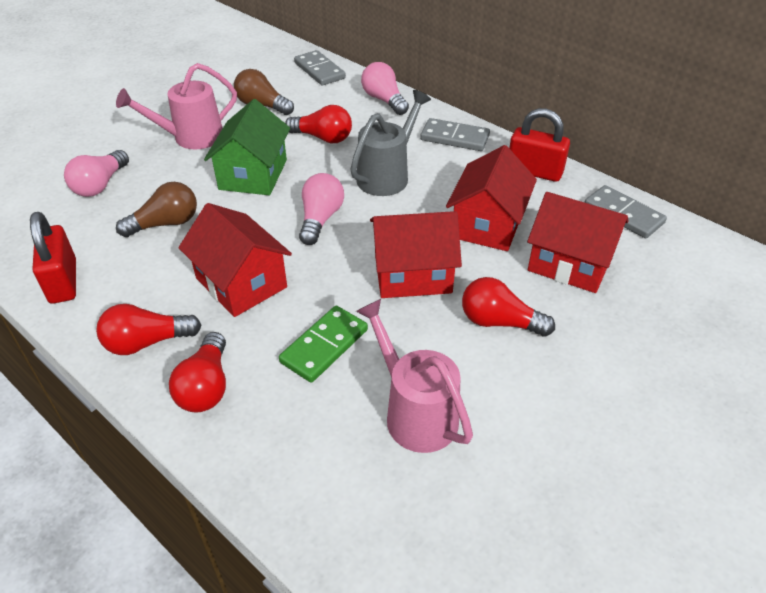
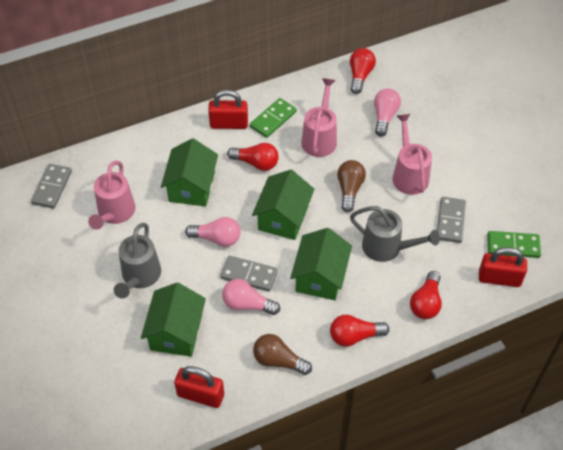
green domino: [279,306,368,383] = 1 -> [250,98,297,138] [487,231,541,258] = 2
green house: [204,99,290,195] = 1 -> [141,283,206,357] [161,138,218,207] [252,170,315,240] [290,228,352,300] = 4
grey watering can: [350,90,431,196] = 1 -> [114,223,161,298] [350,206,440,262] = 2
pink watering can: [116,63,237,150] [356,299,473,453] = 2 -> [88,161,135,230] [301,78,337,157] [393,114,432,195] = 3
red house: [178,203,292,317] [370,211,462,298] [446,145,537,251] [527,192,628,293] = 4 -> none = 0
red padlock: [30,212,76,304] [509,108,570,182] = 2 -> [174,366,224,408] [208,90,248,129] [479,247,527,287] = 3

